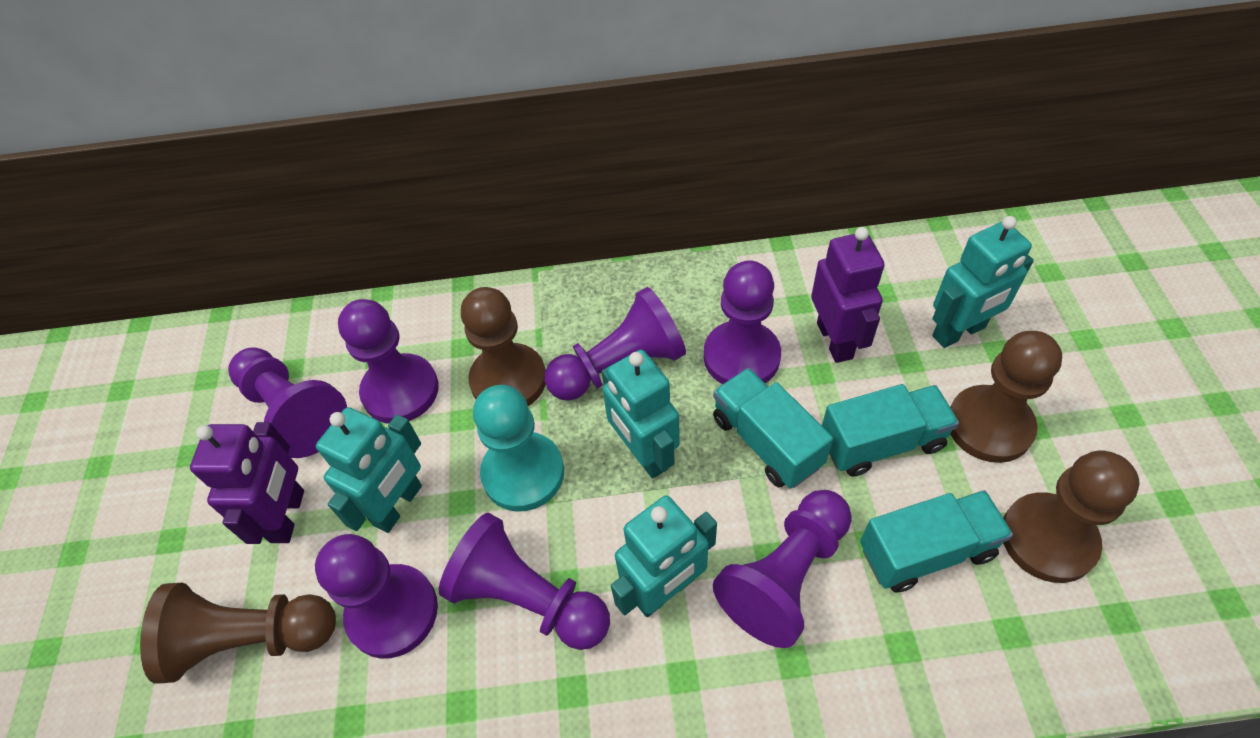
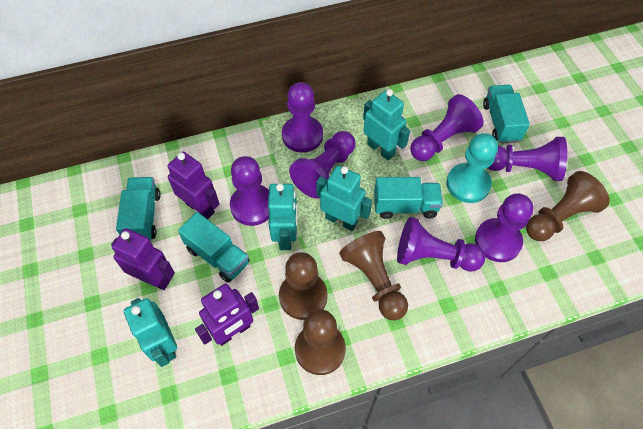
purple robot: [190,422,304,544] [811,227,884,363] = 2 -> [111,228,175,290] [168,152,219,219] [195,284,259,346] = 3
turquoise truck: [713,368,833,489] [822,384,959,477] [860,490,1013,593] = 3 -> [116,177,161,241] [178,212,250,283] [374,177,443,219] [483,85,530,144] = 4

